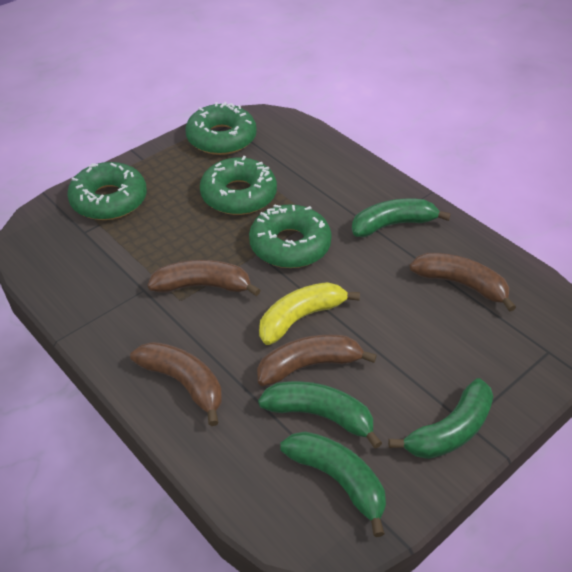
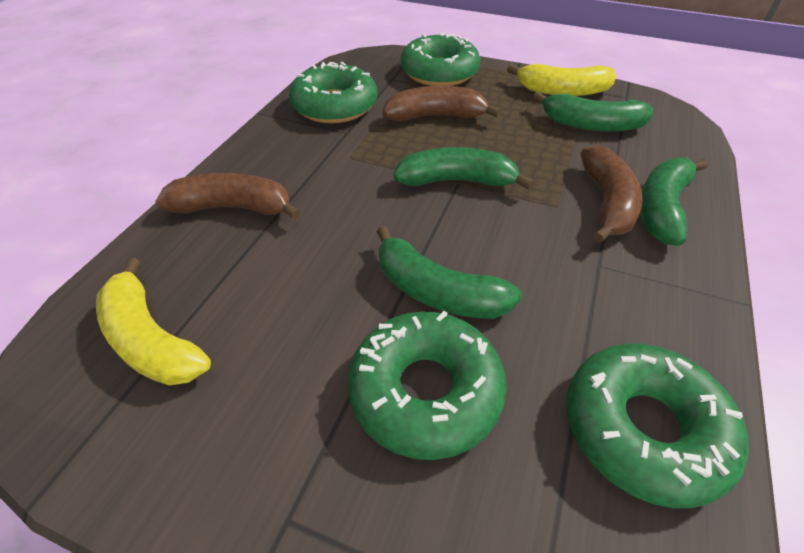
brown banana: [130,342,222,426] [148,260,261,296] [257,334,377,386] [410,253,516,312] = 4 -> [155,173,300,220] [383,86,501,121] [580,145,643,243] = 3
yellow banana: [259,282,360,345] = 1 -> [96,258,211,385] [507,64,616,96] = 2

